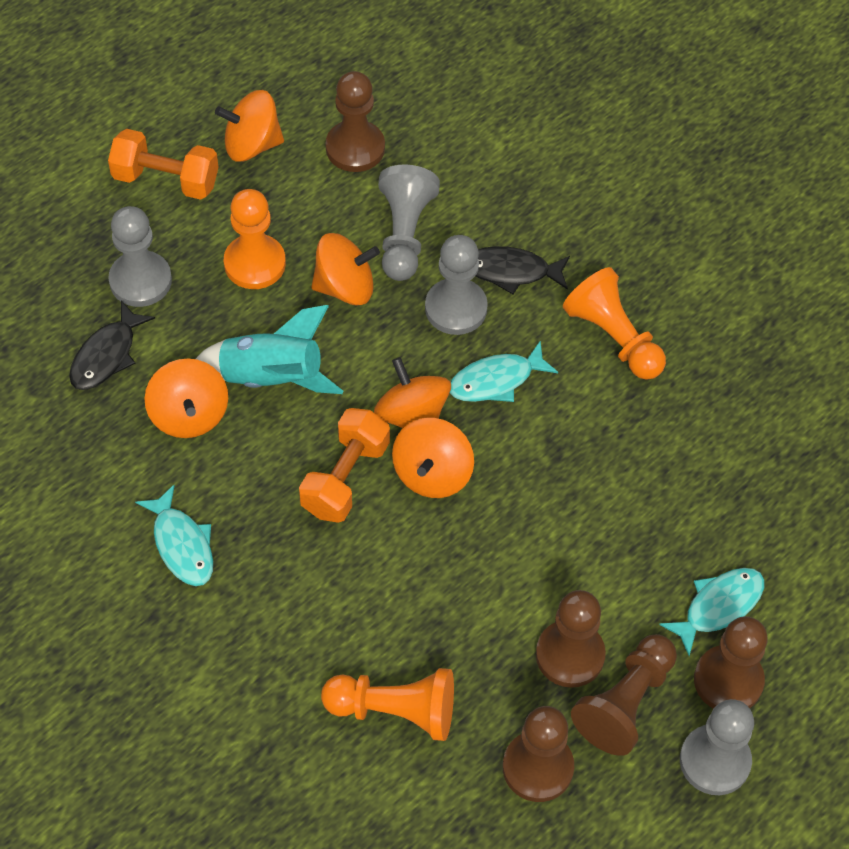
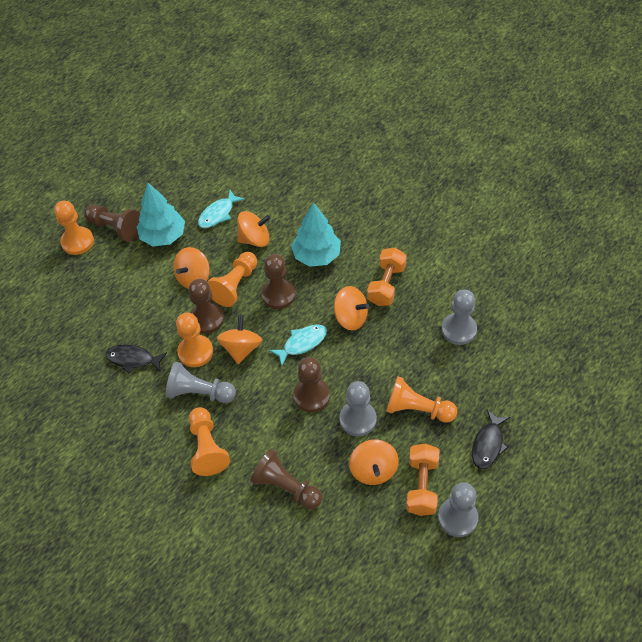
orange pawn: [224,189,286,289] [321,668,454,741] [563,267,666,380] = 3 -> [54,201,94,255] [176,312,213,367] [189,407,230,476] [207,252,257,307] [386,376,457,423] = 5
turquoise fish: [135,485,213,586] [450,340,558,402] [659,568,764,656] = 3 -> [198,190,245,228] [269,325,327,366] = 2
turquoise rocket: [196,305,343,394] = 1 -> none = 0
turquoise tree: none = 0 -> [137,183,185,246] [291,202,341,267] = 2

